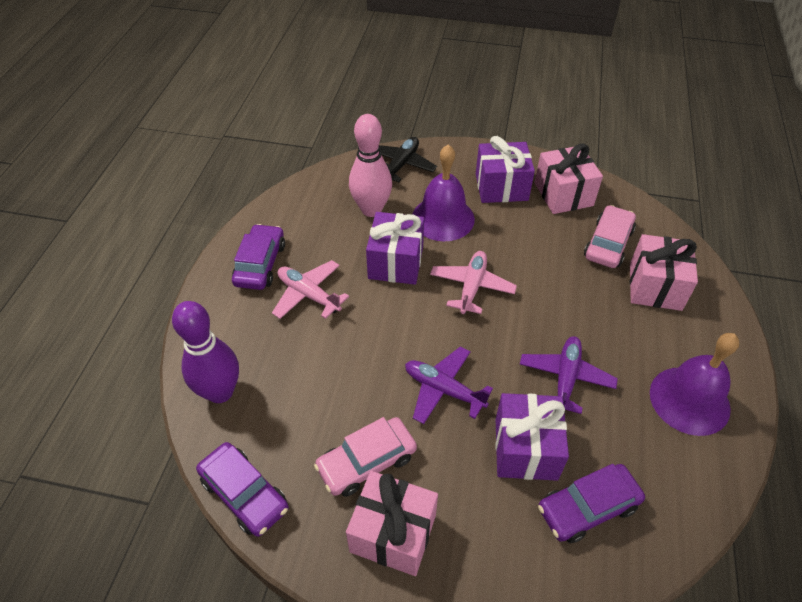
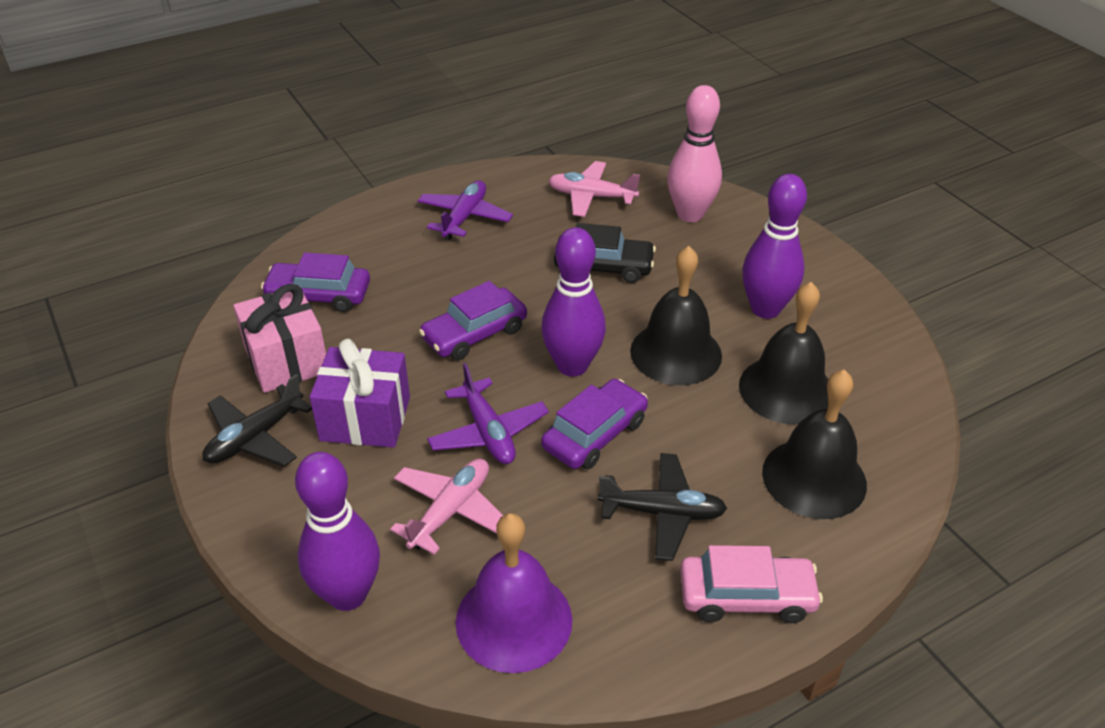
black bell: none = 0 -> [630,246,722,385] [739,282,828,424] [762,369,867,519] = 3
black car: none = 0 -> [554,223,656,283] = 1
black plane: [379,137,437,182] = 1 -> [202,374,312,467] [598,453,727,561] = 2
pink car: [314,417,417,497] [584,205,636,268] = 2 -> [680,545,823,623] = 1
pink gift: [346,471,438,576] [534,144,603,214] [630,234,698,311] = 3 -> [233,284,326,393] = 1
purple bell: [412,144,475,241] [650,333,739,436] = 2 -> [456,513,572,673] = 1
purple bowling pin: [172,301,239,403] = 1 -> [295,452,380,611] [541,227,606,376] [742,174,807,319] = 3
purple gift: [366,212,424,285] [476,136,535,203] [495,393,569,481] = 3 -> [310,339,410,448] = 1

